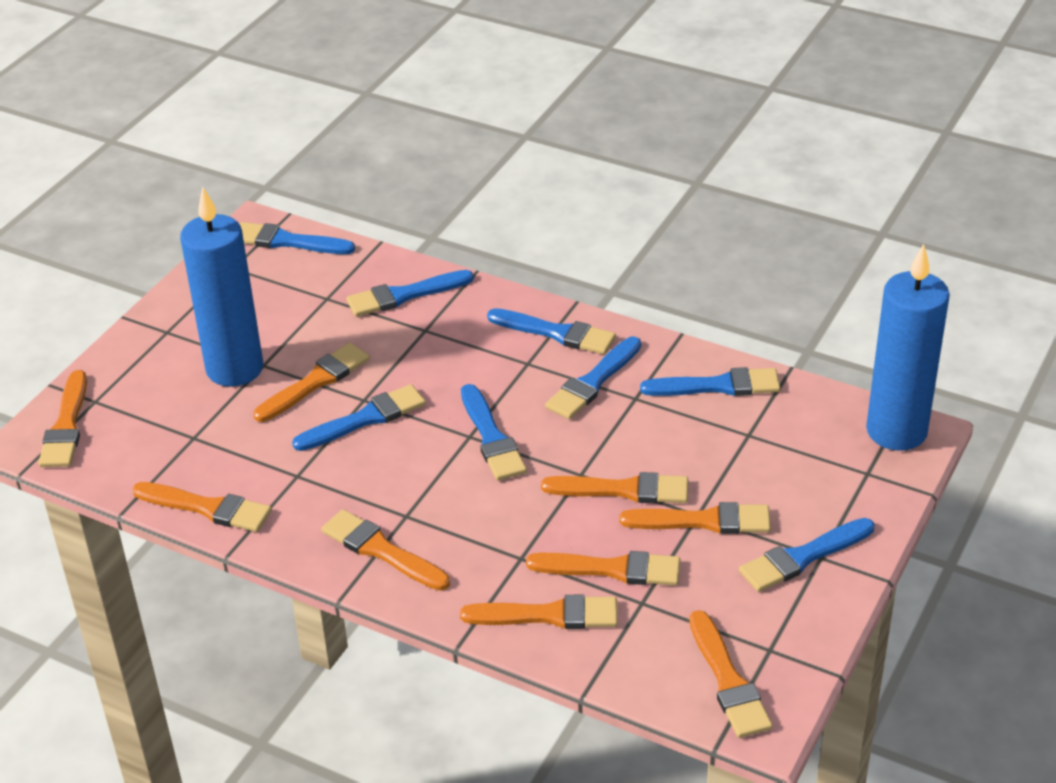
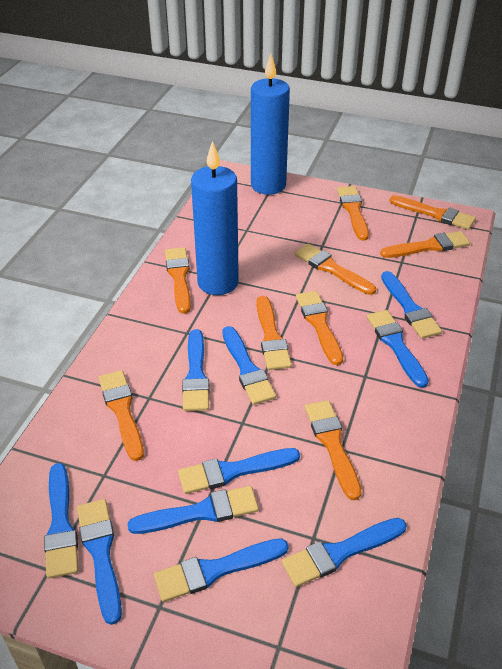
blue brush: [240,222,355,254] [292,384,426,451] [346,270,474,317] [461,384,527,481] [487,308,616,355] [545,336,641,419] [640,367,780,396] [739,518,875,592] = 8 -> [44,463,78,578] [77,499,122,625] [127,486,259,534] [154,538,289,602] [178,448,300,494] [182,329,210,411] [222,326,276,405] [282,518,407,587] [367,310,429,388] [381,271,442,339] = 10

